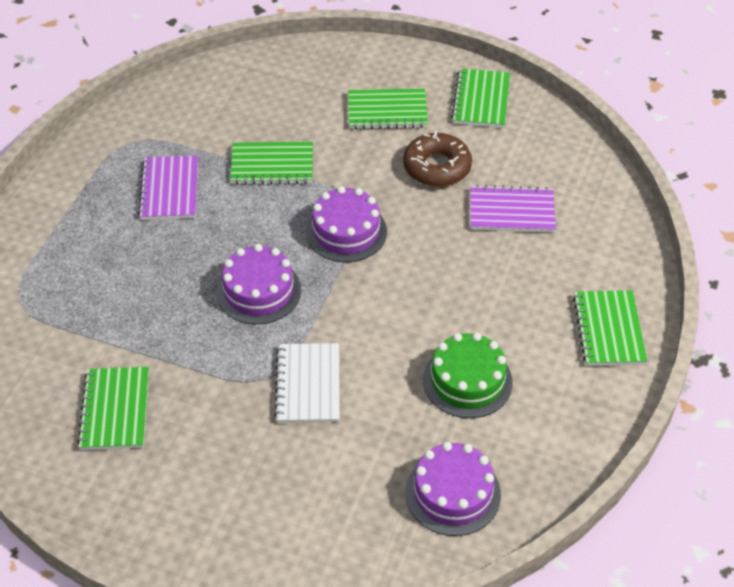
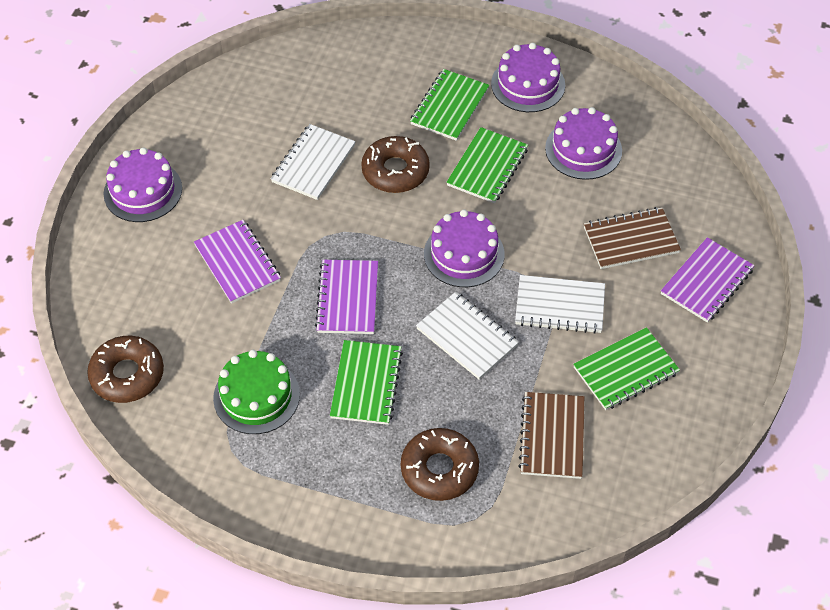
brown donut: [403,131,472,187] = 1 -> [87,336,164,403] [361,136,430,193] [401,428,479,501] = 3
brown notebook: none = 0 -> [518,392,585,479] [584,207,681,269] = 2
green notebook: [77,367,149,450] [230,142,313,185] [348,88,428,129] [451,68,510,128] [573,290,647,366] = 5 -> [330,340,403,425] [410,69,490,141] [446,127,528,204] [573,327,680,410] = 4
purple cake: [216,244,301,325] [306,186,387,262] [405,442,501,536] = 3 -> [104,147,182,222] [424,209,505,287] [491,43,565,112] [545,107,622,180] = 4
purple notebook: [138,156,198,220] [471,185,556,233] = 2 -> [194,220,281,304] [315,260,378,334] [661,237,755,323] = 3
white notebook: [274,343,340,423] = 1 -> [271,124,356,200] [416,292,519,380] [515,275,605,334] = 3

